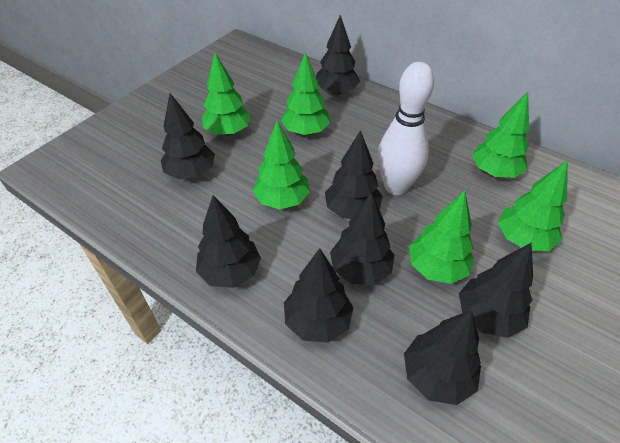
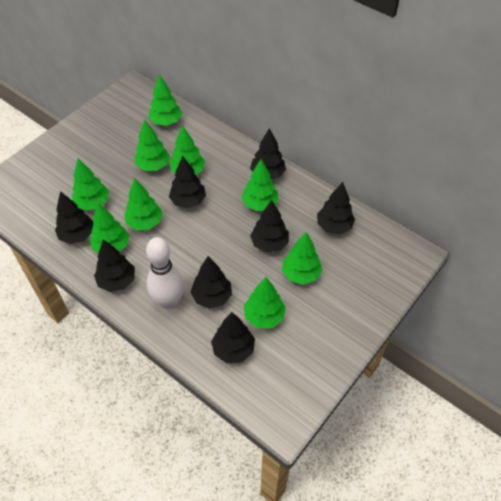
green tree: [202,53,251,136] [253,120,310,209] [281,52,331,135] [409,191,474,284] [472,92,529,178] [498,160,568,251] = 6 -> [72,159,109,210] [90,203,129,253] [124,178,162,230] [134,119,170,171] [149,74,182,126] [169,125,205,175] [241,159,279,211] [244,277,286,329] [282,232,322,285] = 9

